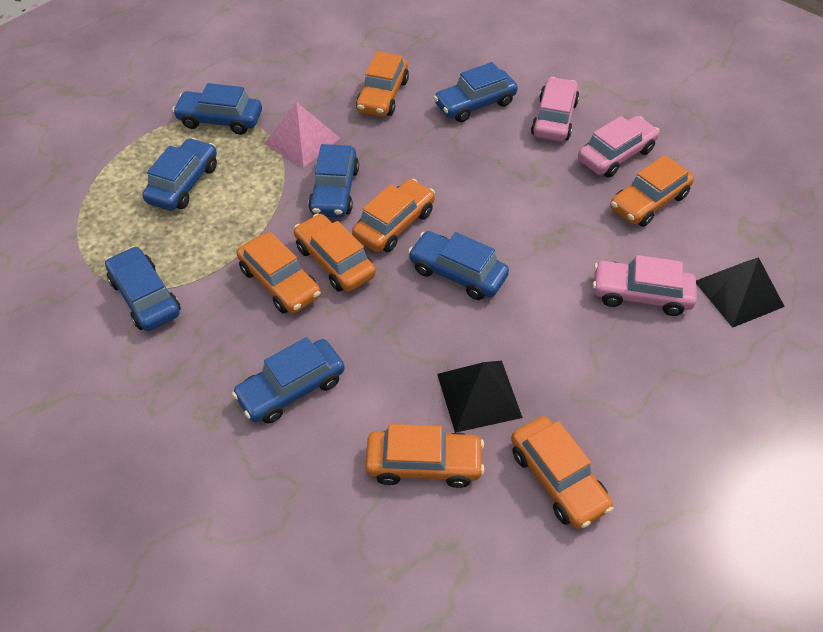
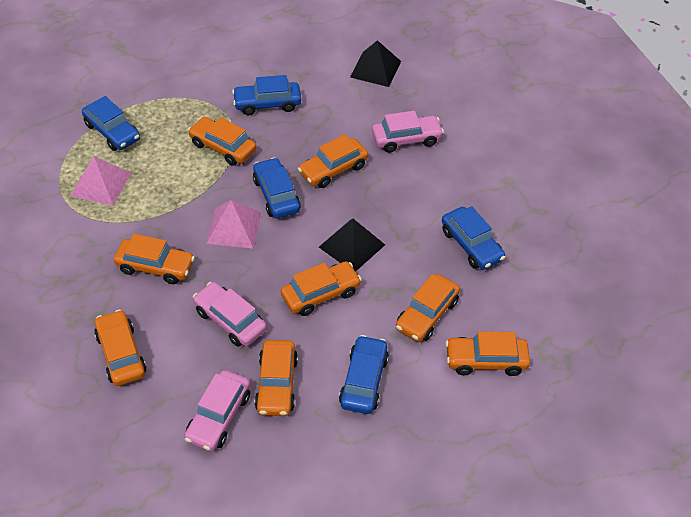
blue car: [105,246,181,331] [142,138,217,211] [172,83,262,135] [232,337,345,424] [308,144,359,217] [408,231,509,300] [433,62,518,122] = 7 -> [82,96,140,151] [232,75,301,115] [253,157,301,218] [339,335,389,414] [442,206,506,270] = 5
orange car: [236,232,321,314] [294,213,376,292] [352,179,435,252] [356,51,409,117] [365,424,485,488] [511,416,613,529] [610,155,694,227] = 7 -> [94,310,147,386] [114,234,195,284] [188,117,256,166] [255,340,298,416] [281,262,362,316] [298,134,368,188] [396,274,460,342] [445,331,530,376] = 8
pink pyramid: [264,102,340,168] = 1 -> [71,156,131,206] [206,200,261,249] = 2

